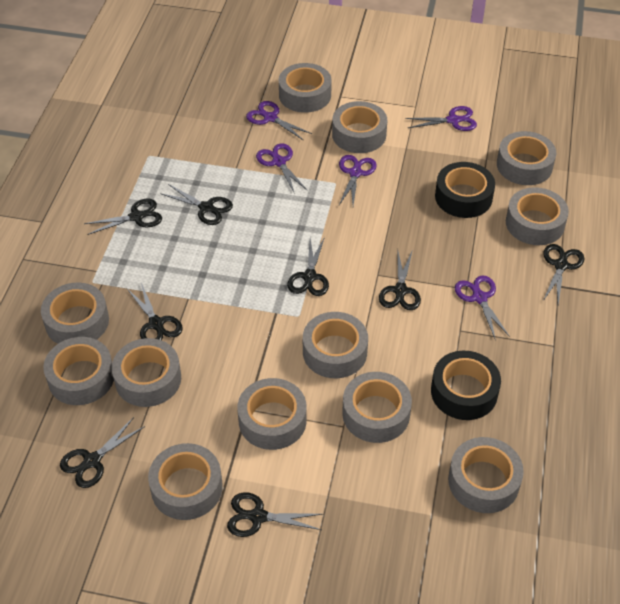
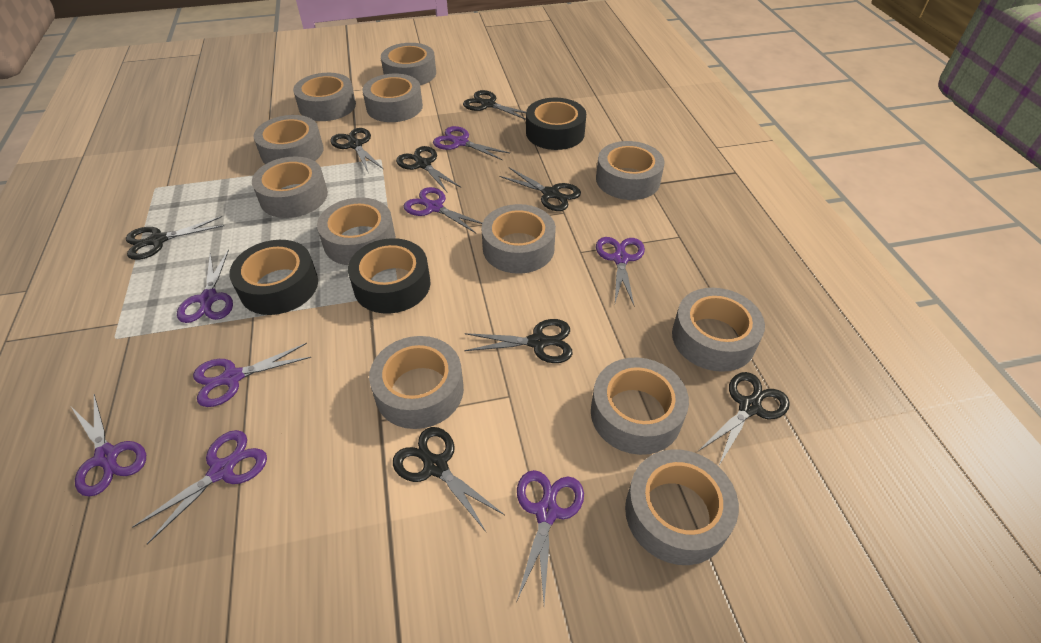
black tape: [431,351,501,420] [435,162,495,218] = 2 -> [229,240,318,315] [348,238,431,314] [526,98,586,150] = 3
purple scissors: [246,101,312,141] [256,143,308,194] [339,155,377,206] [405,106,477,131] [455,275,510,341] = 5 -> [71,394,146,497] [132,430,267,544] [177,249,233,323] [193,343,311,407] [404,187,482,233] [433,126,510,160] [516,470,584,604] [596,237,645,305] = 8

